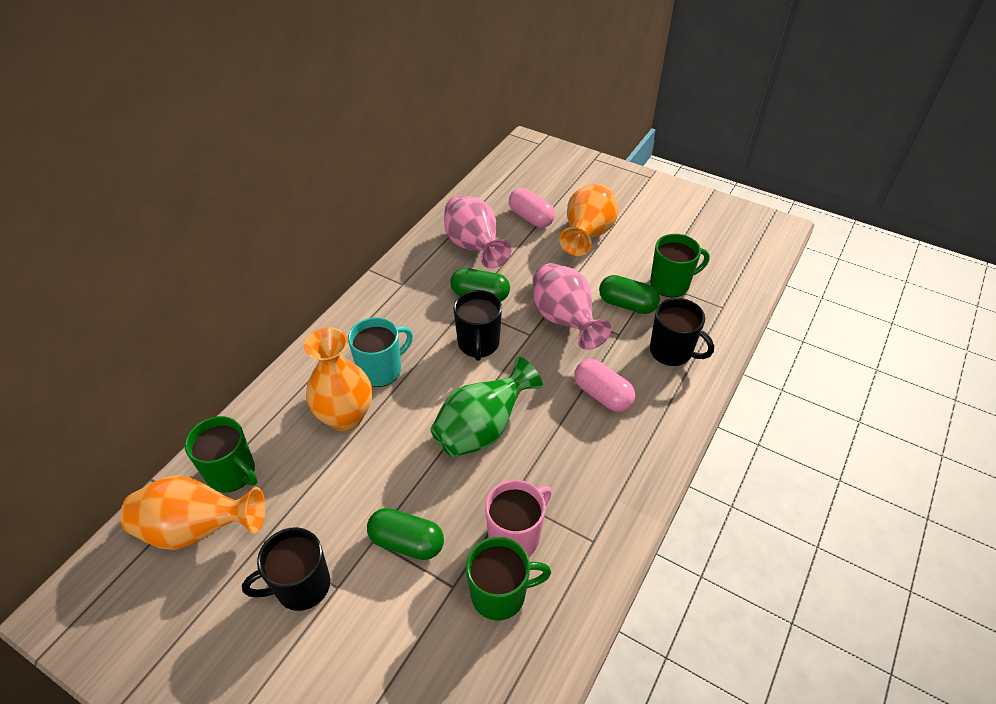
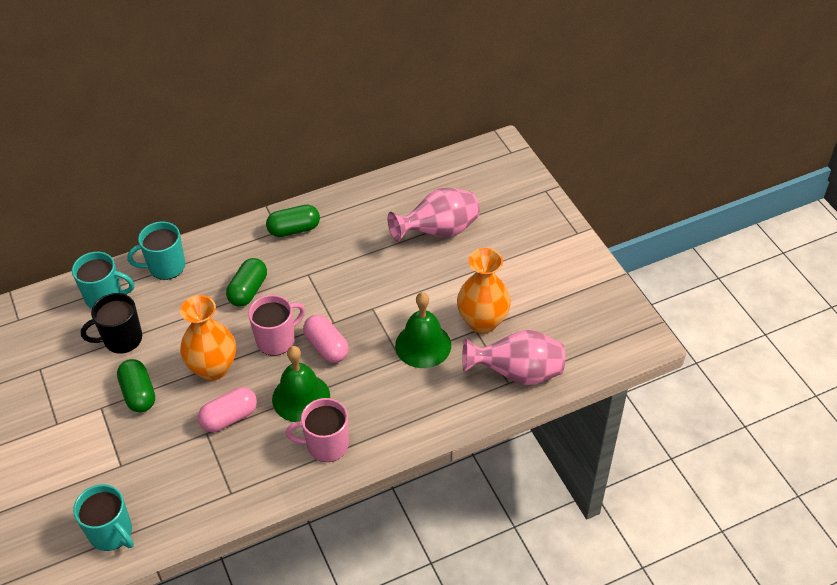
black mug: [242,527,330,611] [453,290,502,361] [650,298,714,366] = 3 -> [81,293,142,354] = 1
green bell: none = 0 -> [272,346,330,422] [395,292,451,368] = 2
green mug: [184,416,258,492] [466,537,551,621] [650,234,710,298] = 3 -> none = 0
green vase: [430,357,543,457] = 1 -> none = 0
orange vase: [120,475,265,550] [304,327,372,431] [559,183,618,256] = 3 -> [180,295,236,381] [457,248,511,334] = 2
pink mug: [485,480,552,556] = 1 -> [248,295,305,356] [286,398,349,462] = 2
turquoise mug: [348,317,413,387] = 1 -> [72,252,134,309] [73,484,134,551] [127,222,185,280] = 3

